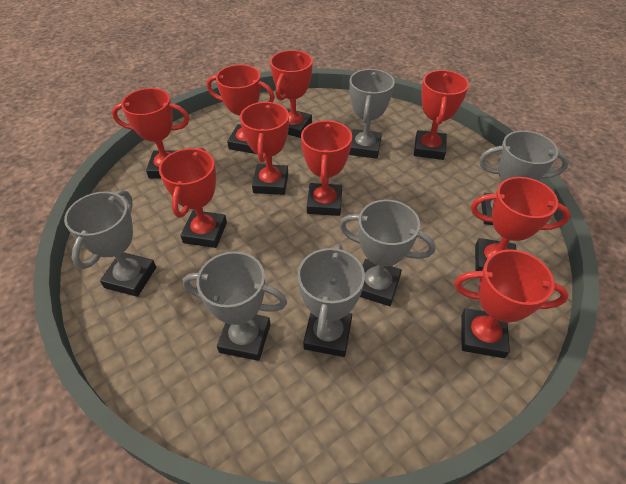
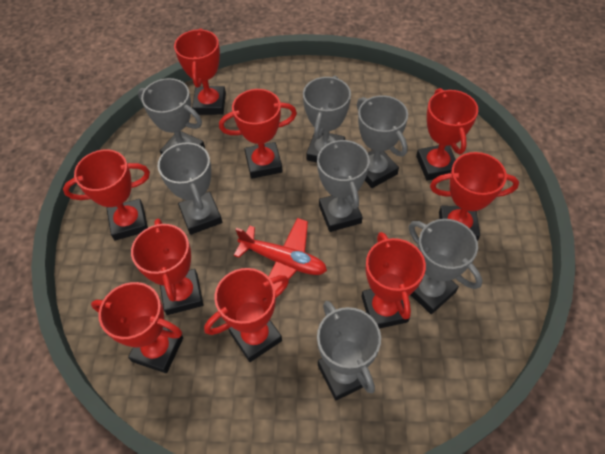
grey trophy: [64,190,156,297] [183,251,287,361] [297,244,365,357] [339,200,435,306] [349,69,395,159] [479,131,569,225] = 6 -> [138,78,205,155] [158,141,222,235] [303,75,351,162] [317,138,370,232] [317,301,381,400] [357,95,408,188] [409,219,482,314] = 7
red plane: none = 0 -> [234,218,327,291] = 1

